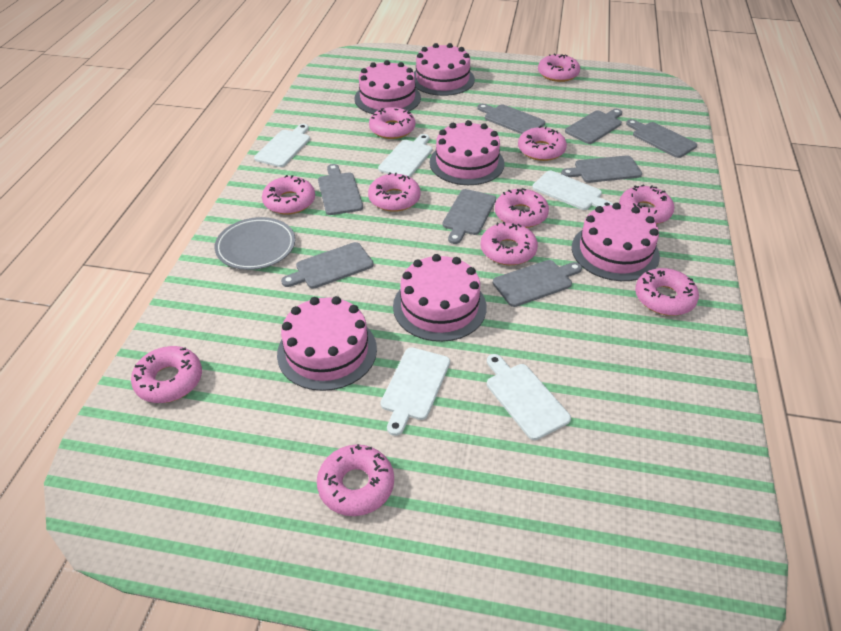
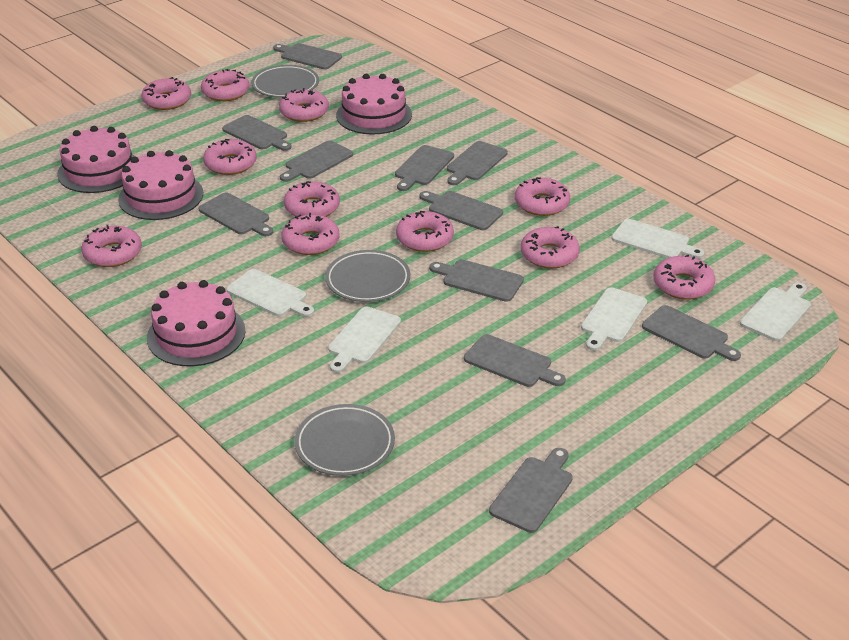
grey cutting board: [281,242,374,289] [318,164,363,215] [443,189,496,244] [477,104,545,134] [493,260,582,307] [561,155,642,183] [565,109,622,144] [626,119,697,158] = 8 -> [198,193,273,236] [222,115,292,151] [273,43,342,69] [280,140,353,182] [395,145,454,191] [419,191,503,230] [429,259,524,302] [447,141,508,185] [464,334,566,387] [489,448,573,533] [642,305,741,361] = 11
grey plate: [215,217,295,270] = 1 -> [251,65,319,98] [294,404,395,476] [325,250,410,302] = 3
pink cake: [277,296,377,391] [354,60,421,114] [393,254,487,342] [414,43,475,96] [430,120,505,185] [572,203,660,281] = 6 -> [57,126,136,193] [118,150,203,220] [147,280,246,366] [336,74,412,134] = 4

